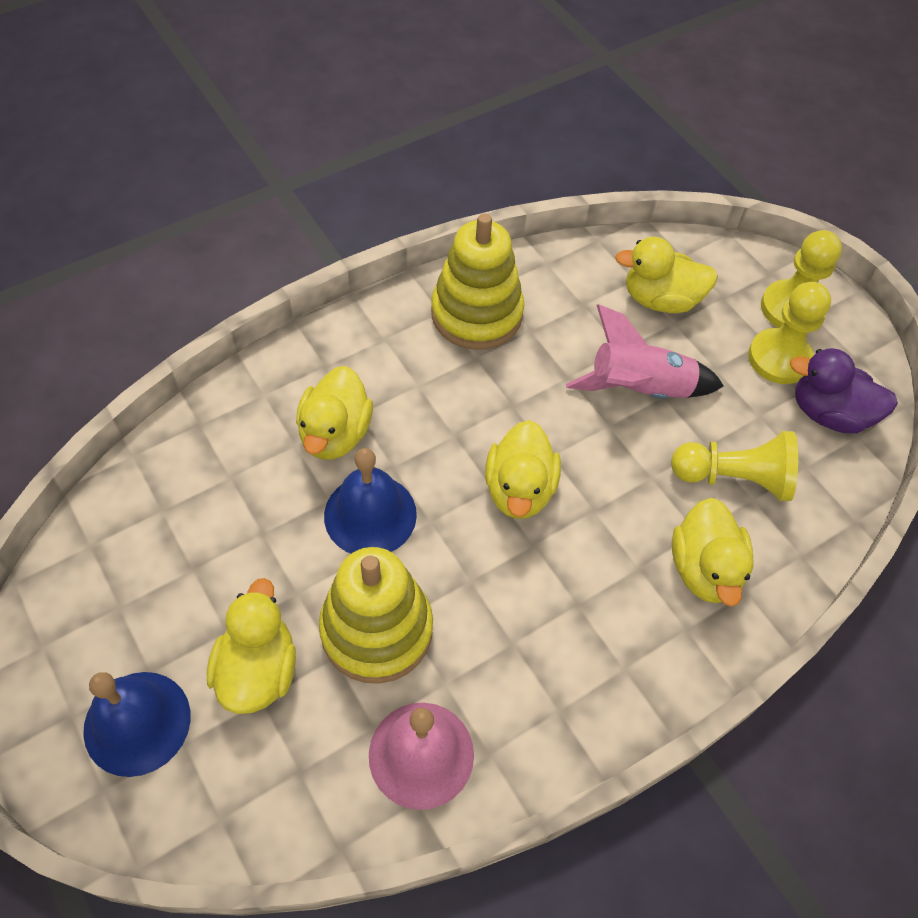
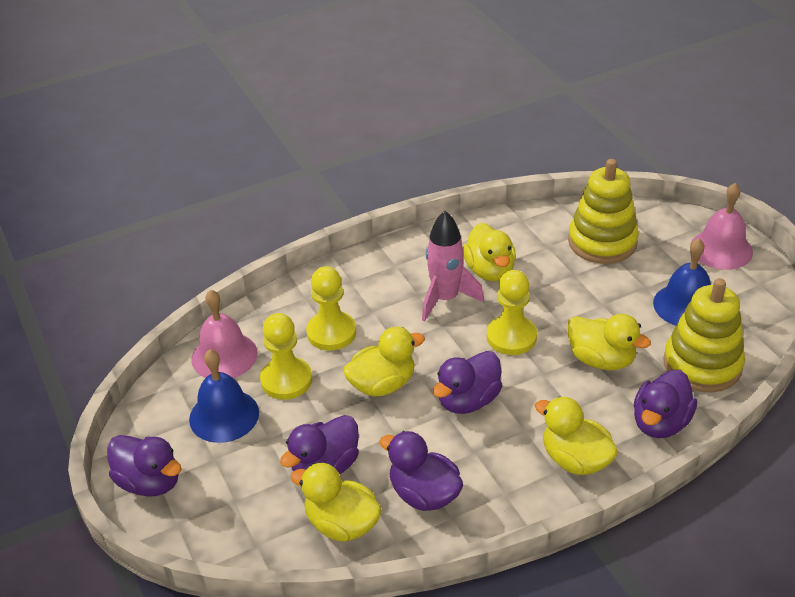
pink bell: [369,703,474,810] = 1 -> [191,290,258,378] [691,183,753,270] = 2
purple duck: [790,348,898,434] = 1 -> [107,435,182,497] [280,415,359,474] [379,431,463,511] [433,351,502,414] [634,370,697,438] = 5

